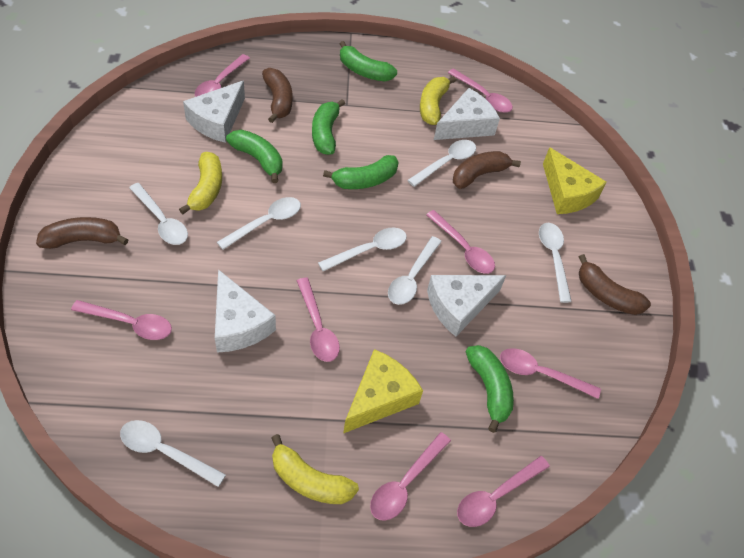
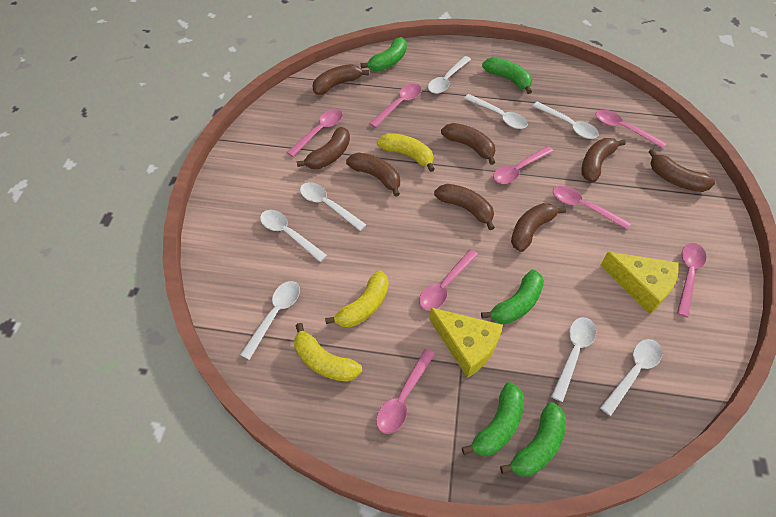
brown banana: [36,217,129,249] [262,68,292,123] [453,151,521,189] [579,254,651,315] = 4 -> [297,127,350,169] [312,64,369,95] [346,153,400,197] [434,184,495,230] [441,123,495,165] [511,203,566,252] [581,138,626,182] [649,149,715,192] = 8
white cheese: [183,81,245,143] [215,269,276,353] [427,275,506,337] [434,88,500,140] = 4 -> none = 0
white spoon: [120,420,226,487] [129,183,188,245] [217,197,301,250] [318,228,407,271] [388,236,442,305] [407,140,476,187] [539,223,572,303] = 7 -> [240,281,300,360] [260,210,327,262] [300,182,366,231] [428,56,471,94] [464,94,528,129] [533,102,599,139] [551,317,596,402] [600,339,663,416] = 8

